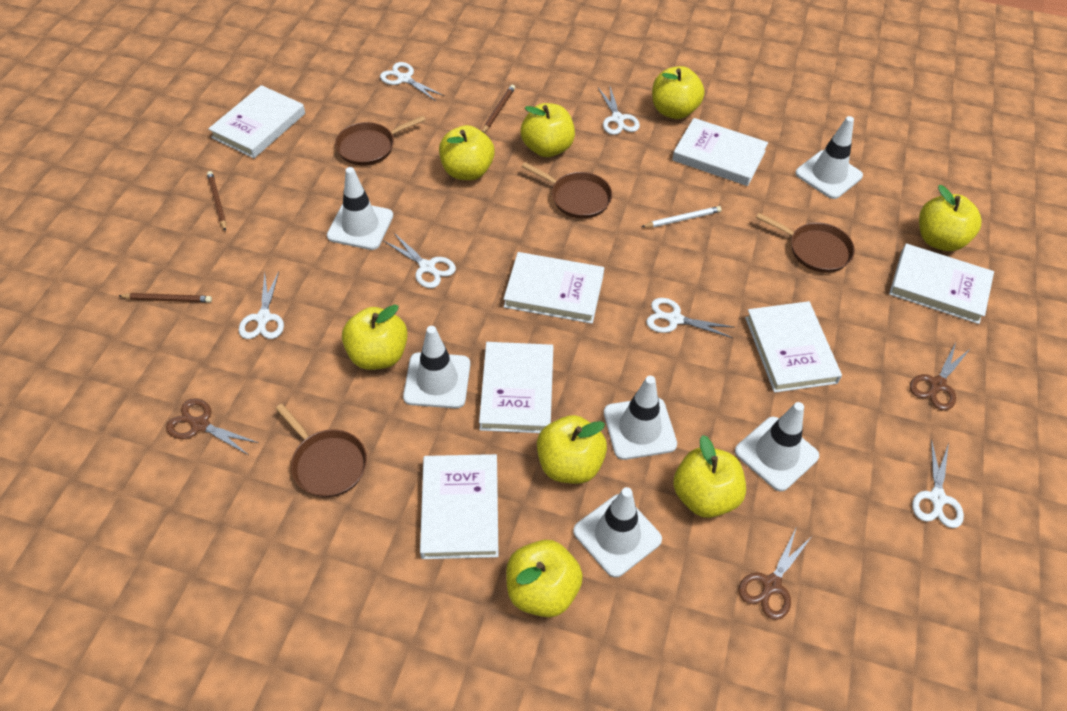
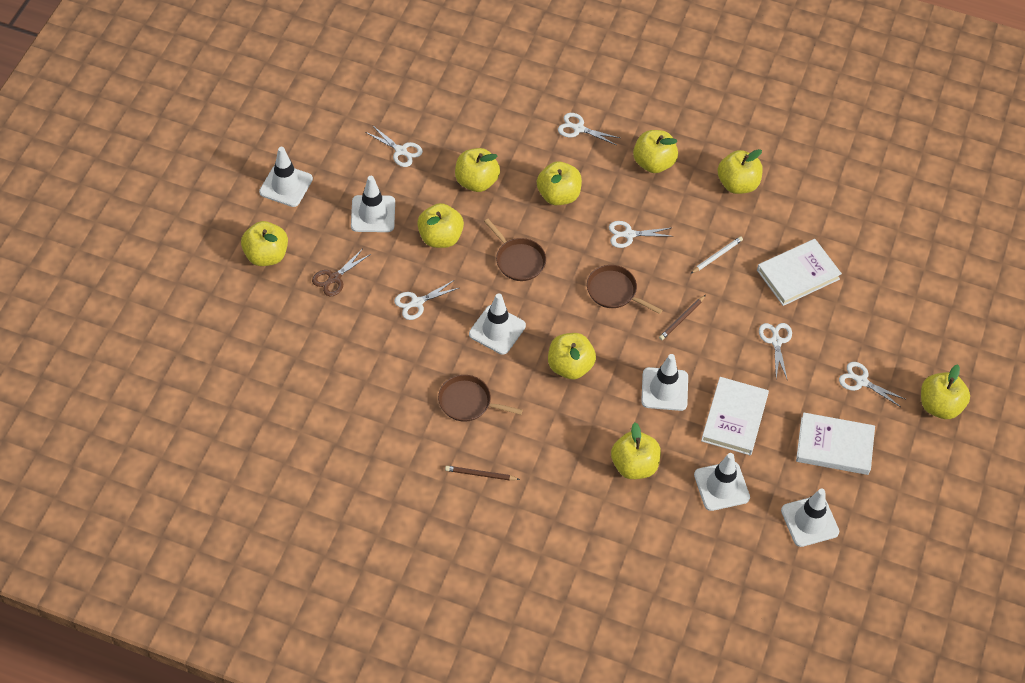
brown pan: [275,404,367,497] [335,116,425,166] [522,162,612,219] [756,213,855,273] = 4 -> [438,375,523,422] [484,219,546,281] [587,265,662,314] = 3
brown pencil: [119,293,212,303] [207,171,226,231] [482,85,515,133] = 3 -> [445,466,520,480] [659,295,706,340] = 2
brown scissors: [166,398,259,455] [738,529,812,620] [910,342,971,411] = 3 -> [312,249,371,296] = 1
white book: [208,85,305,158] [420,454,499,559] [479,342,553,433] [504,252,604,324] [672,118,768,186] [745,301,842,393] [889,243,994,324] = 7 -> [701,377,769,455] [757,239,842,306] [796,412,875,475] = 3
yellow apple: [342,304,408,370] [439,125,495,180] [506,540,583,617] [521,103,575,157] [537,415,607,484] [652,66,705,119] [673,435,746,518] [919,185,981,251] = 8 -> [241,221,288,266] [417,203,464,248] [455,148,500,192] [537,161,582,205] [548,333,596,379] [611,423,661,479] [633,130,678,173] [718,149,763,194] [921,365,970,419] = 9

